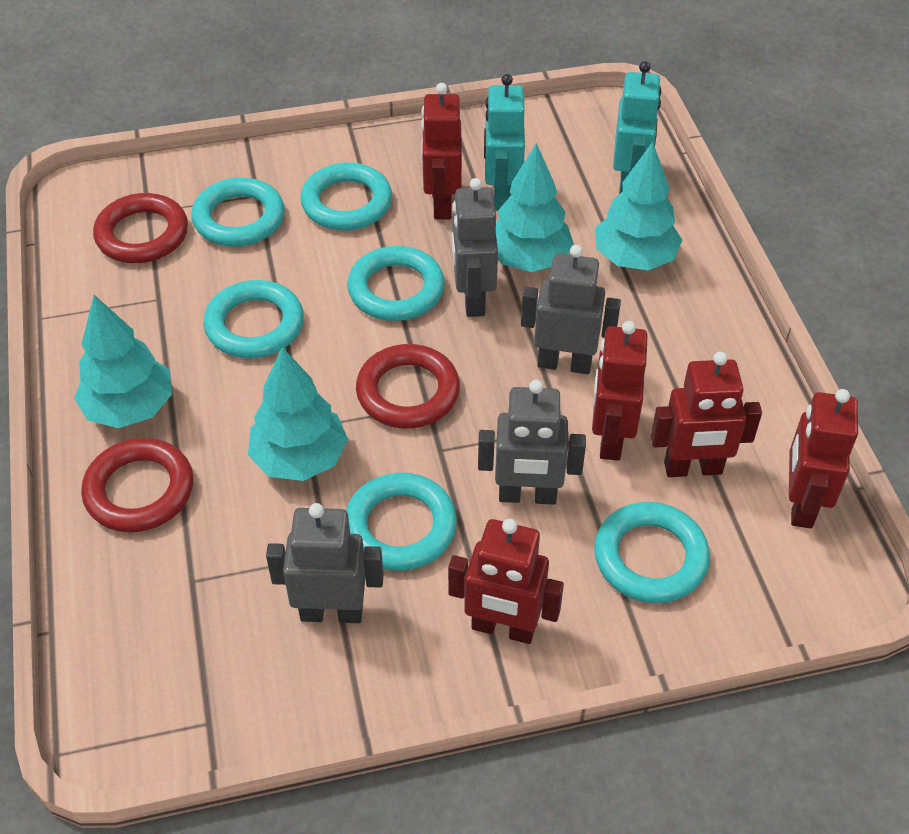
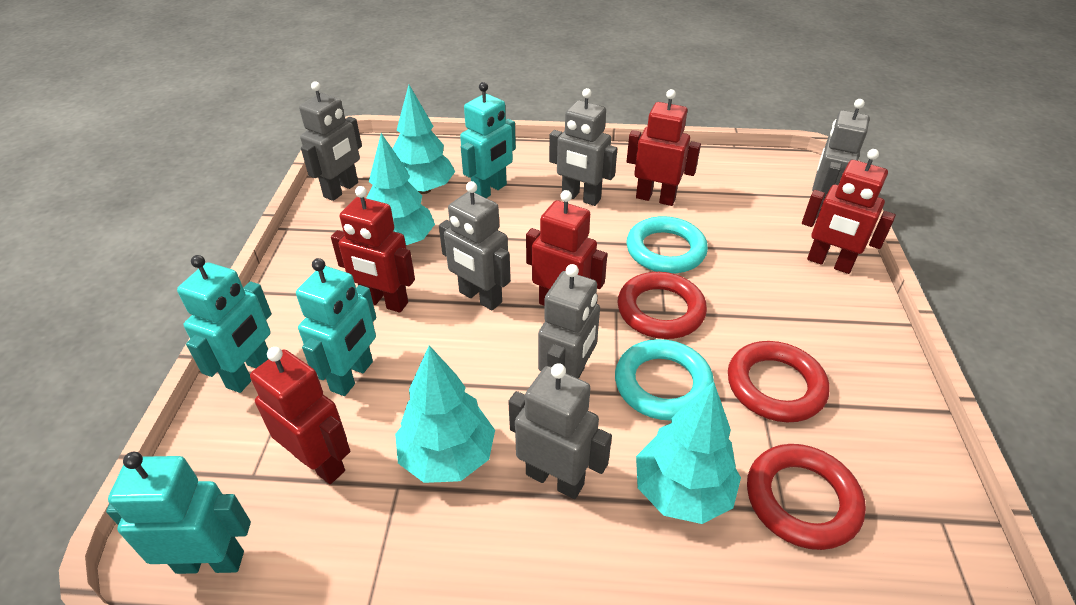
grey robot: [266,503,384,623] [452,178,498,317] [478,380,586,505] [521,245,621,374] = 4 -> [299,81,362,201] [439,181,511,310] [508,363,612,499] [538,264,600,379] [549,88,618,206] [812,99,870,219] = 6
turquoise ring: [191,177,284,247] [203,280,304,358] [300,162,392,230] [346,473,457,571] [347,246,445,321] [594,502,710,603] = 6 -> [615,339,714,420] [626,216,708,274] = 2
turquoise robot: [484,74,525,211] [613,61,661,194] = 2 -> [106,451,251,574] [177,255,272,393] [296,258,376,396] [460,82,516,198] = 4

